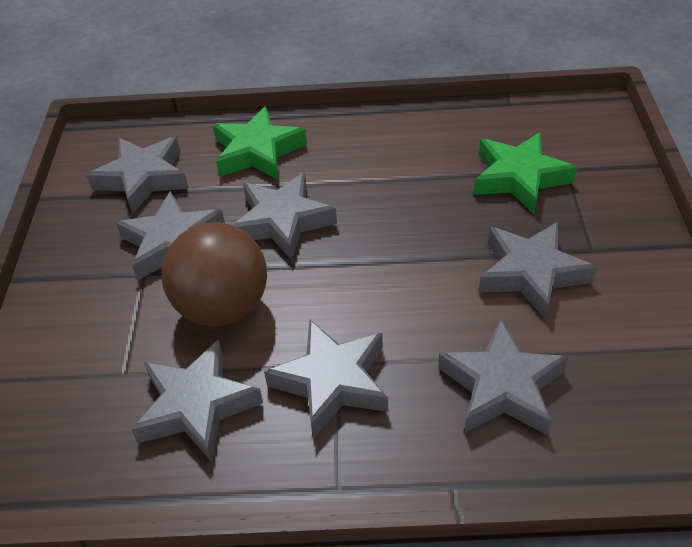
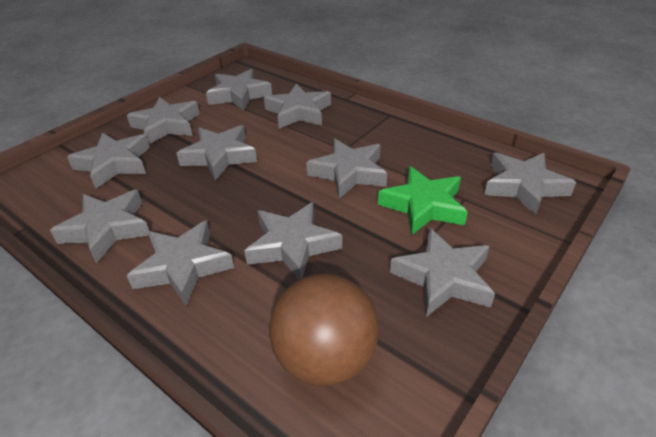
green star: [213,106,307,180] [474,132,577,214] = 2 -> [378,166,468,236] = 1
grey star: [87,137,189,214] [116,191,225,281] [131,339,263,462] [233,172,337,260] [264,320,388,438] [438,319,568,435] [479,222,597,320] = 7 -> [50,190,149,263] [67,133,150,189] [127,97,200,144] [127,220,234,306] [176,125,257,181] [206,69,272,111] [245,202,342,279] [264,84,331,129] [306,139,387,199] [390,228,495,317] [484,153,576,216] = 11

